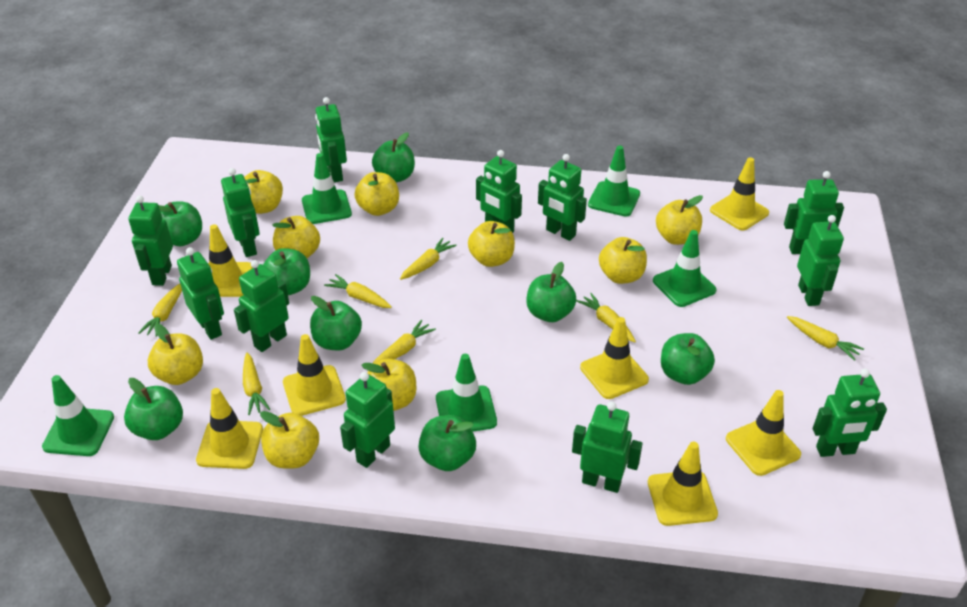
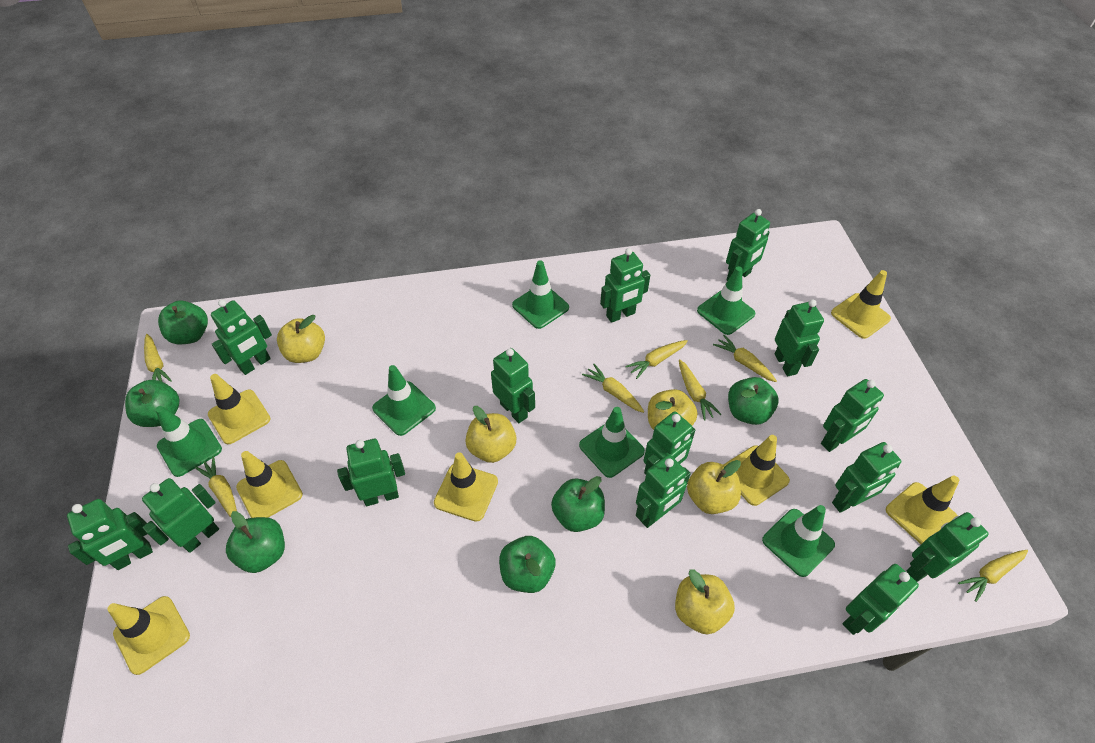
green apple: [124,378,183,440] [159,202,202,247] [263,248,310,295] [310,296,362,350] [372,132,415,183] [419,415,476,471] [526,262,576,322] [661,333,715,385] = 8 -> [125,380,179,427] [158,301,208,344] [226,511,285,573] [499,536,556,593] [551,476,605,532] [728,377,778,425] = 6
green robot: [128,195,173,286] [177,247,224,340] [221,168,260,257] [234,260,289,352] [315,97,347,182] [340,372,395,468] [476,150,522,233] [538,154,587,241] [572,401,643,493] [784,171,844,254] [797,215,844,306] [813,369,887,457] = 12 -> [67,499,153,570] [142,478,219,553] [211,299,272,375] [337,439,405,506] [491,348,535,423] [600,248,650,323] [636,455,691,528] [643,412,695,474] [726,209,770,281] [775,299,824,376] [821,379,884,452] [832,442,901,513] [843,564,919,635] [906,512,989,582] = 14
green traffic cone: [42,375,114,456] [302,153,352,224] [436,354,497,432] [588,145,640,217] [653,230,717,307] = 5 -> [155,406,222,477] [372,365,436,436] [512,260,569,329] [579,407,645,478] [697,266,755,335] [762,505,835,577] = 6
yellow apple: [148,324,203,385] [244,170,283,214] [260,411,319,468] [272,216,320,258] [354,172,399,216] [361,359,416,411] [468,221,515,267] [599,237,647,284] [656,195,703,245] = 9 -> [277,315,325,363] [465,406,517,463] [648,389,697,430] [675,569,735,634] [687,460,741,514] = 5

